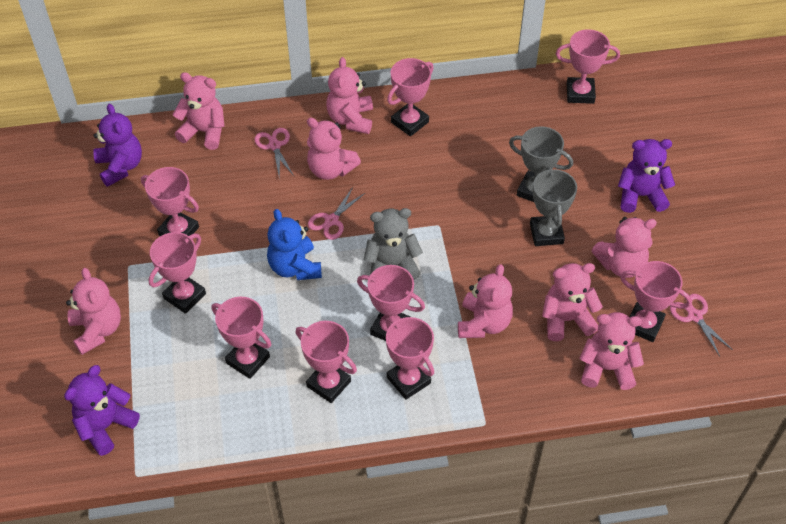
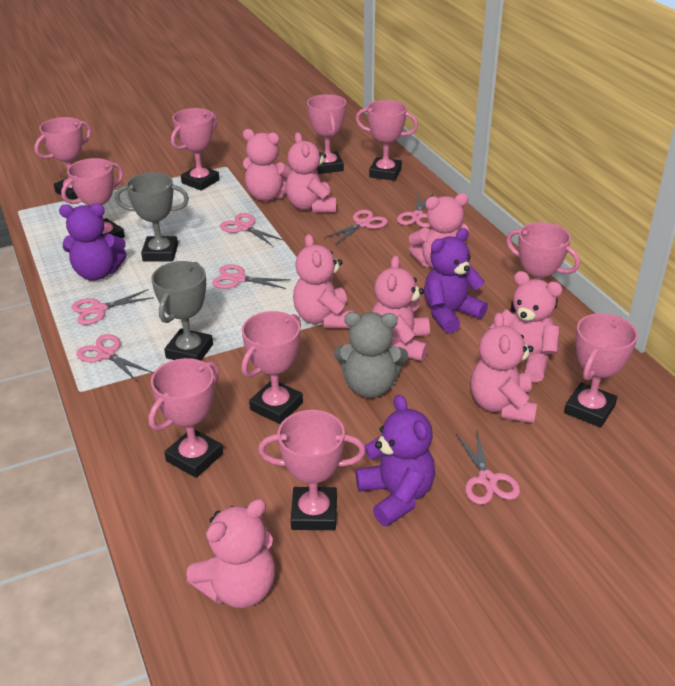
blue teddy bear: [267,209,322,280] = 1 -> none = 0
pink scissors: [255,128,294,178] [308,187,365,240] [670,294,733,356] = 3 -> [71,289,154,325] [76,334,152,382] [212,264,291,289] [220,213,283,246] [324,210,388,245] [397,192,433,228] [456,432,520,505] = 7
pink trophy: [141,167,199,236] [149,232,206,314] [212,297,271,379] [295,321,357,403] [357,265,425,341] [386,317,434,400] [387,58,434,136] [556,29,620,104] [620,261,692,342] = 9 -> [34,117,91,200] [61,158,125,238] [148,358,223,478] [171,108,220,191] [241,311,303,424] [258,410,366,530] [307,94,346,174] [355,100,418,181] [506,222,580,312] [564,313,638,428] = 10

